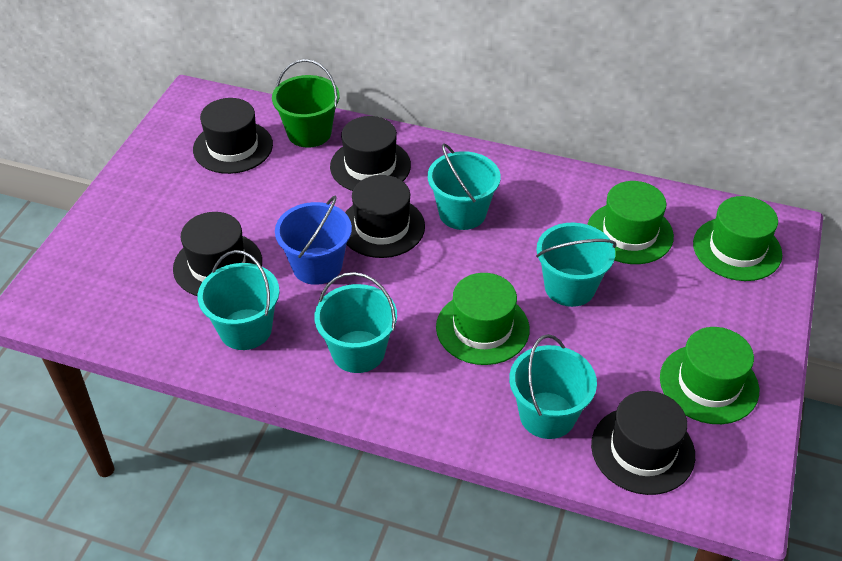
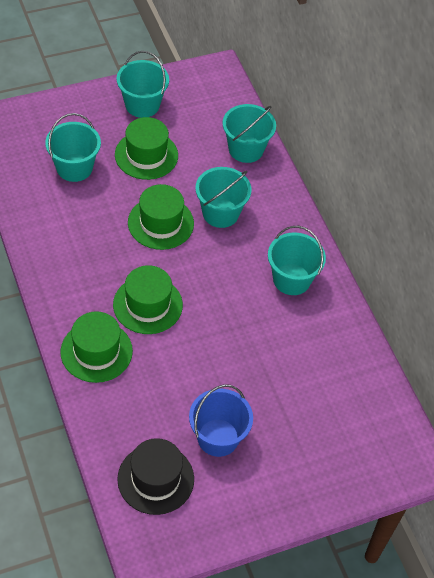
black hat: [173,212,262,296] [193,98,273,174] [330,116,411,191] [345,175,425,258] [591,391,695,495] = 5 -> [117,438,194,515] = 1
green bucket: [272,59,340,148] = 1 -> none = 0

